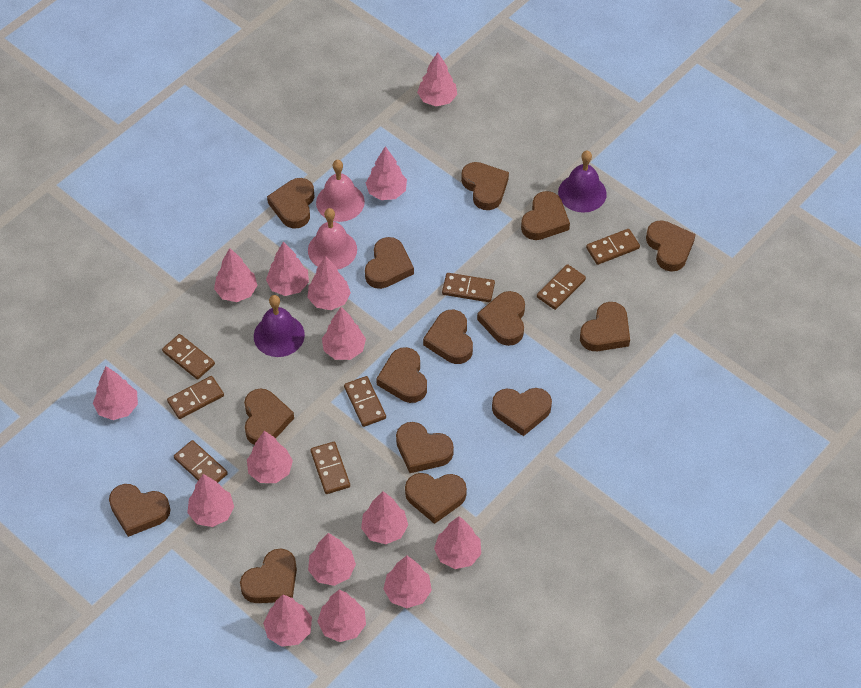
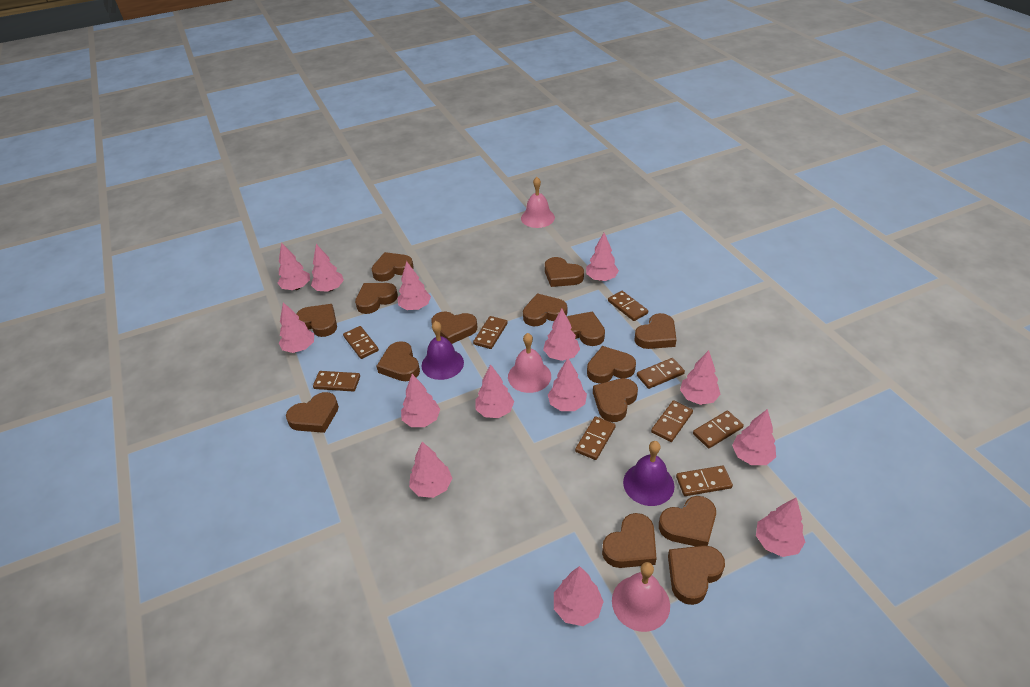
brown domino: [162,334,215,379] [167,376,224,419] [174,440,228,483] [310,442,350,494] [344,376,386,427] [442,273,495,302] [537,264,586,310] [586,229,640,265] = 8 -> [313,371,360,392] [343,326,379,359] [473,316,508,349] [575,416,616,460] [608,291,648,321] [637,358,685,389] [651,400,693,442] [676,466,733,496] [693,411,744,448] = 9
pink bell: [308,208,357,270] [316,160,365,222] = 2 -> [508,333,551,393] [521,177,555,228] [612,562,670,632] = 3
pink tree: [93,366,138,420] [187,474,234,527] [214,248,258,302] [247,431,293,483] [263,595,312,647] [266,241,309,296] [307,256,351,310] [308,533,356,586] [317,590,366,642] [322,307,366,360] [361,491,408,544] [366,146,407,200] [384,556,432,608] [417,52,457,106] [434,516,481,569] = 15 -> [278,242,310,290] [279,302,314,353] [311,244,344,292] [397,261,431,310] [401,374,440,427] [409,442,452,498] [475,364,514,418] [543,309,580,361] [548,358,587,411] [554,566,604,626] [586,233,619,281] [680,350,721,405] [732,409,776,465] [756,497,805,557] = 14

